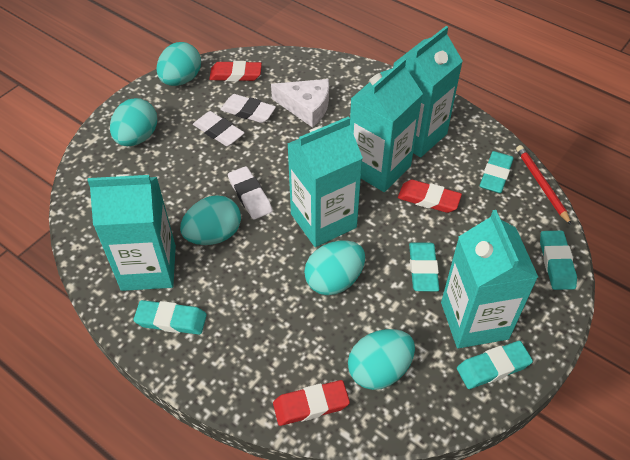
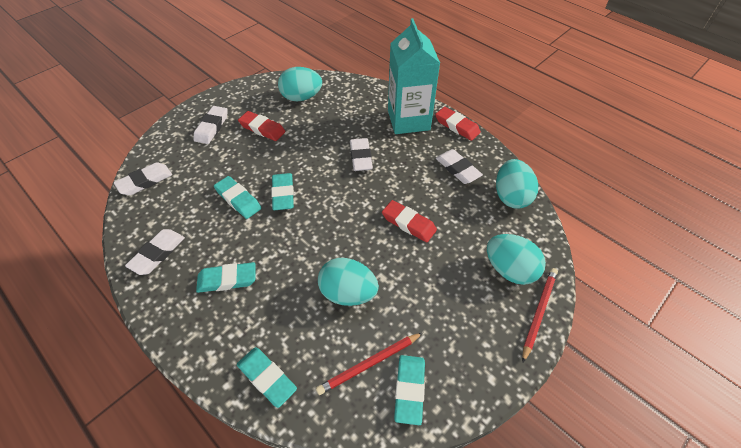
red pencil: [516,145,571,225] = 1 -> [316,333,423,395] [522,268,558,363] = 2
turquoise carton: [87,174,176,291] [287,116,363,247] [350,58,423,192] [393,26,463,157] [441,210,538,348] = 5 -> [388,18,440,134] = 1
turquoise egg: [110,98,157,146] [156,42,201,86] [180,195,241,245] [304,240,365,295] [348,329,415,390] = 5 -> [278,67,322,101] [318,258,379,306] [487,234,546,285] [496,159,538,209] = 4
white cheese: [271,79,329,128] = 1 -> none = 0
white eraser: [193,111,245,146] [220,94,276,123] [228,166,273,220] = 3 -> [114,162,172,195] [125,229,185,275] [193,106,228,144] [350,138,373,171] [436,149,483,184] = 5

